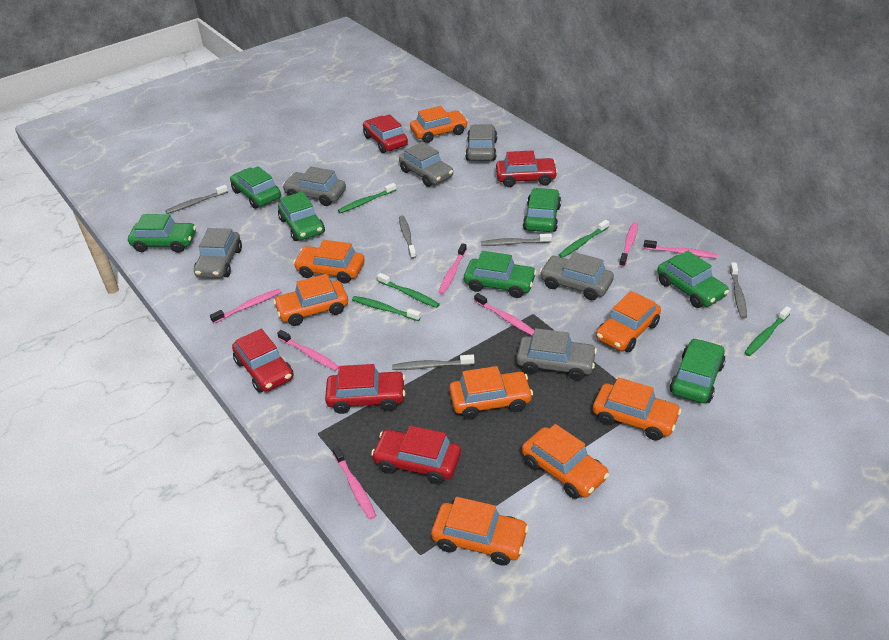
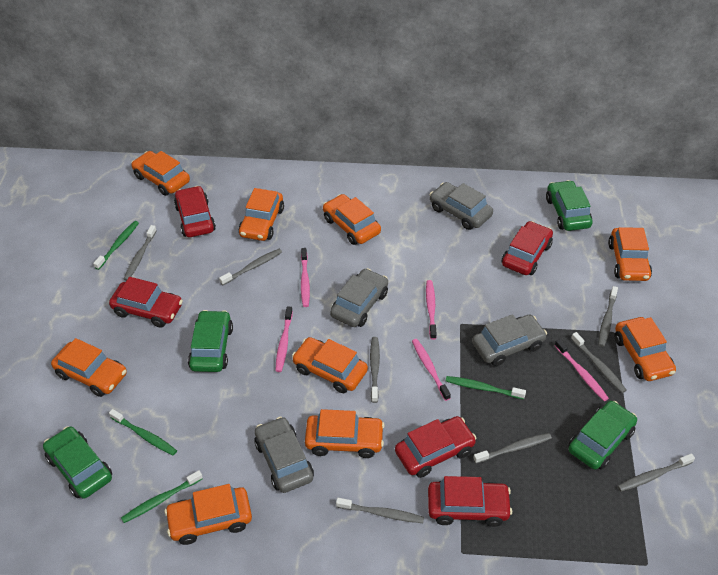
green car: [128,214,196,253] [230,166,281,209] [278,192,325,241] [464,251,537,298] [523,188,561,232] [657,251,729,308] [670,338,726,403] = 7 -> [43,426,112,499] [188,310,233,372] [546,180,593,231] [568,401,637,470] = 4
green toothbrush: [338,183,396,213] [352,296,421,321] [377,273,440,308] [559,220,609,258] [744,306,791,356] = 5 -> [93,221,139,270] [109,409,177,456] [121,470,203,523] [446,376,526,399] = 4
grey car: [194,228,242,278] [282,167,346,206] [399,142,453,187] [465,124,497,161] [516,328,597,381] [540,252,614,300] = 6 -> [254,417,314,493] [330,268,388,327] [430,182,493,230] [472,314,547,366] = 4
grey toothbrush: [165,185,228,214] [392,355,474,370] [399,215,416,259] [481,233,552,246] [730,263,747,319] = 5 -> [124,225,157,281] [219,249,282,285] [336,498,424,523] [370,337,380,403] [473,433,552,464] [571,332,627,393] [598,286,618,347] [618,453,695,492] = 8
orange car: [273,274,348,326] [293,240,365,284] [410,106,468,143] [431,497,529,566] [449,366,533,419] [522,424,609,499] [593,377,682,441] [596,291,661,352] = 8 -> [51,338,127,397] [131,151,190,196] [164,484,252,545] [239,188,284,241] [292,337,368,393] [305,409,385,458] [323,194,381,245] [608,227,652,281] [614,317,676,381] = 9
pink toothbrush: [210,289,281,323] [277,330,339,371] [332,446,376,519] [438,243,467,294] [474,293,534,335] [619,222,638,267] [643,240,718,258] = 7 -> [275,306,293,372] [301,248,310,307] [412,339,451,401] [426,280,437,340] [554,339,609,401] = 5

